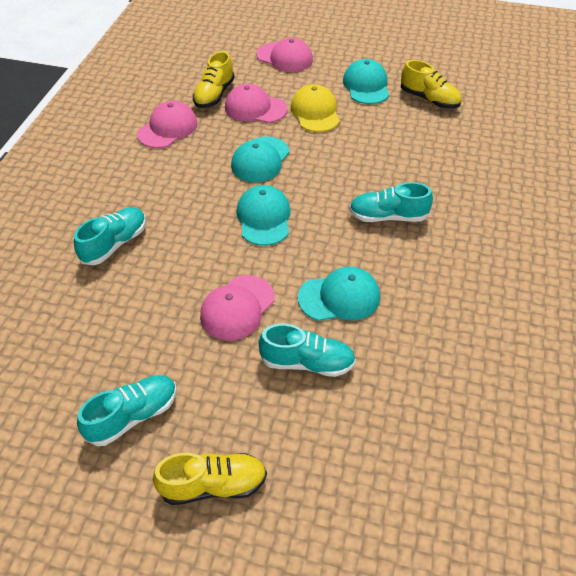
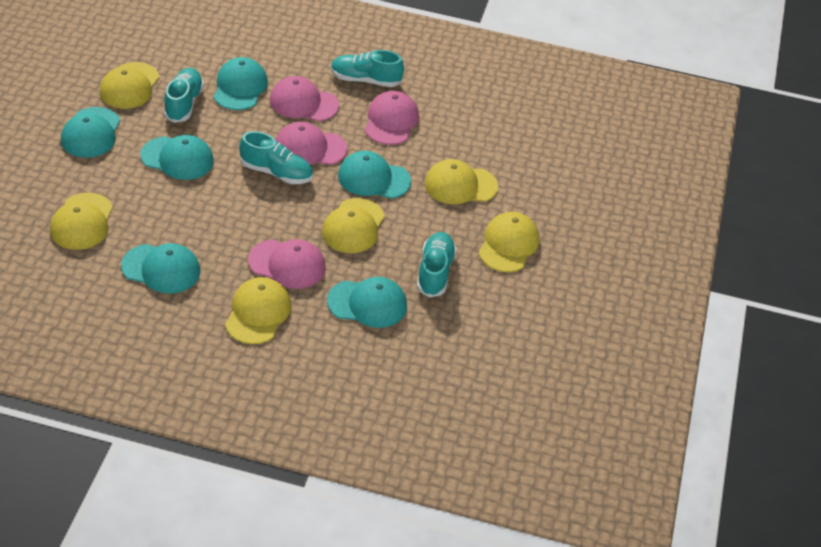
turquoise cap: [231,136,290,182] [236,185,290,246] [298,267,380,321] [343,59,389,104] = 4 -> [61,107,120,158] [121,243,200,294] [140,135,214,180] [214,57,268,110] [327,277,407,328] [338,151,411,199] = 6
yellow cap: [291,84,340,132] = 1 -> [50,192,113,250] [100,62,160,109] [225,277,291,344] [322,198,385,253] [425,159,498,204] [478,212,540,272] = 6
yellow shoe: [153,452,267,505] [193,51,235,108] [401,60,462,109] = 3 -> none = 0

